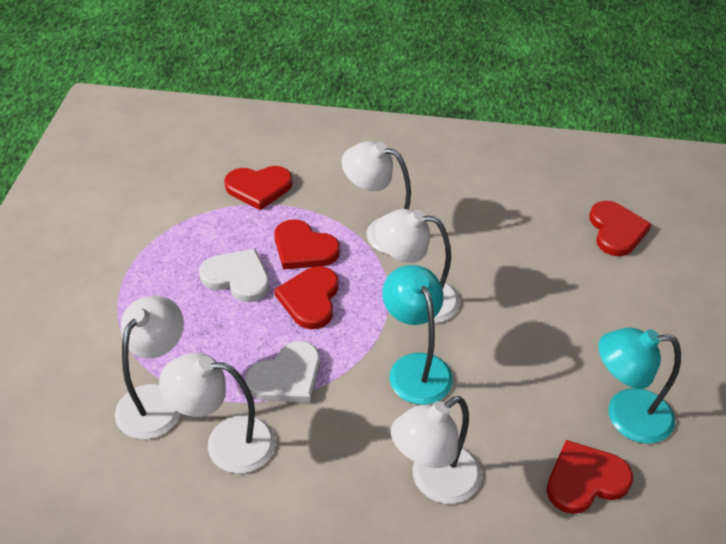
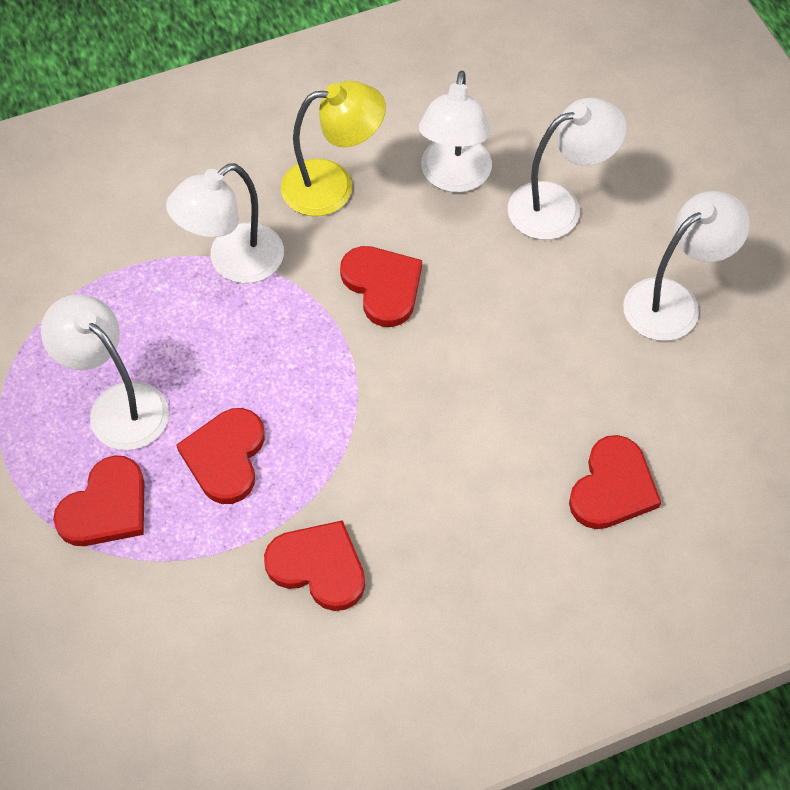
turquoise lamp: [382,265,453,405] [598,328,681,444] = 2 -> none = 0
white heart: [199,249,270,302] [246,341,320,403] = 2 -> none = 0
yellow lamp: none = 0 -> [281,81,386,216] = 1

